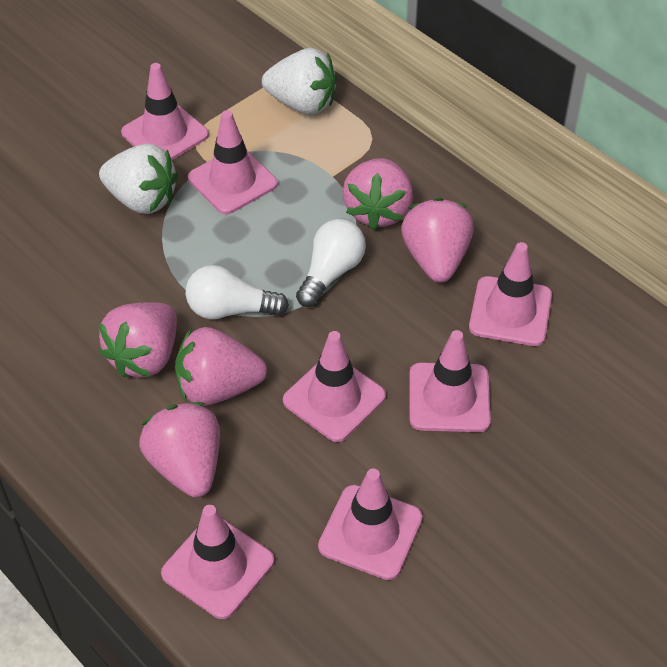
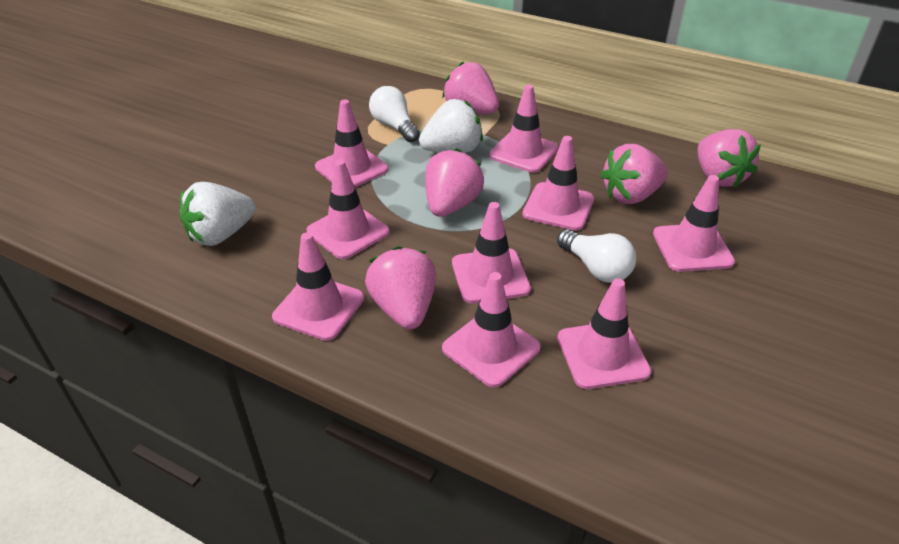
pink traffic cone: [121,63,209,160] [161,505,274,619] [188,110,278,214] [283,331,386,442] [318,469,423,580] [409,330,491,432] [469,242,552,346] = 7 -> [272,232,364,341] [307,159,389,259] [315,100,389,187] [442,272,541,388] [452,202,531,304] [489,85,559,173] [522,136,594,231] [557,279,651,389] [653,175,735,272] = 9

